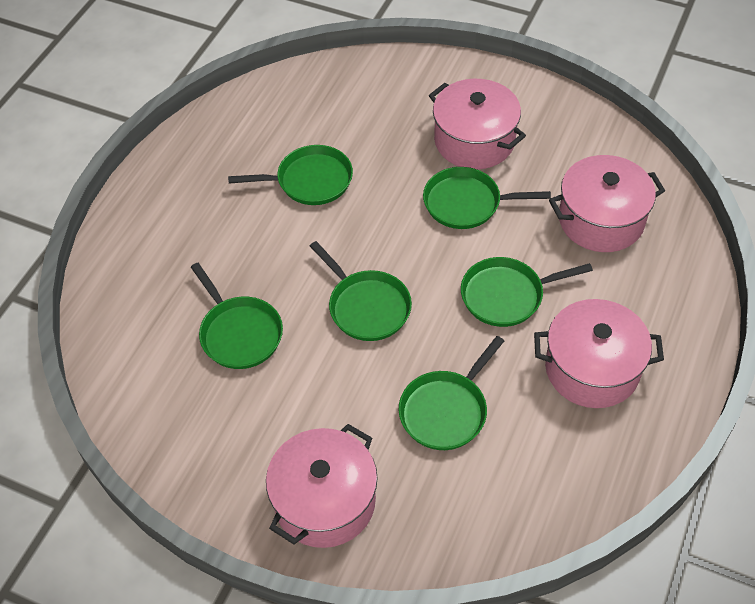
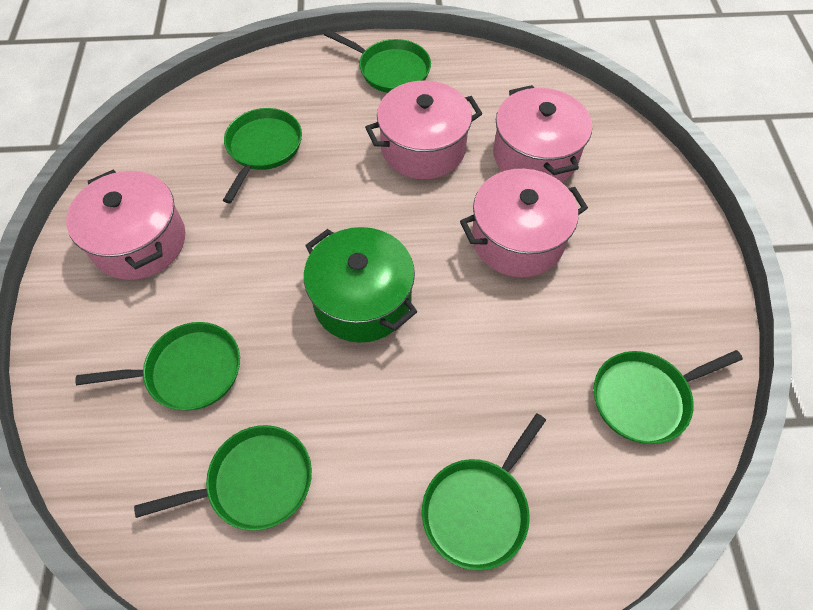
green pot: none = 0 -> [304,227,417,343] = 1

